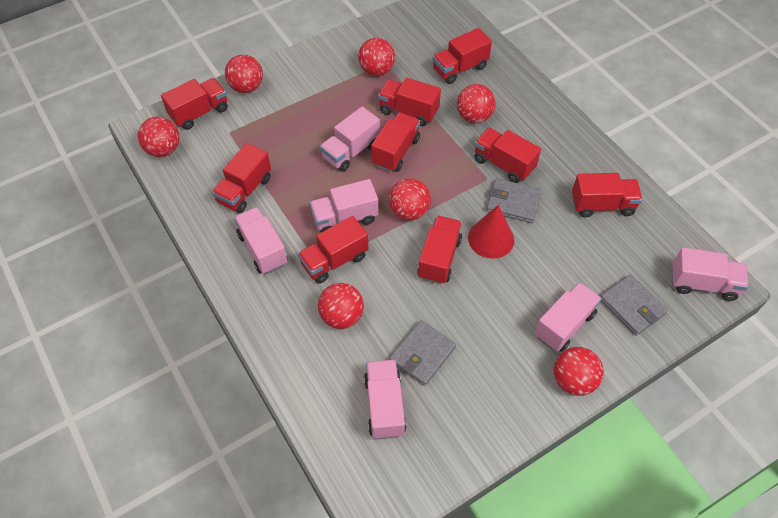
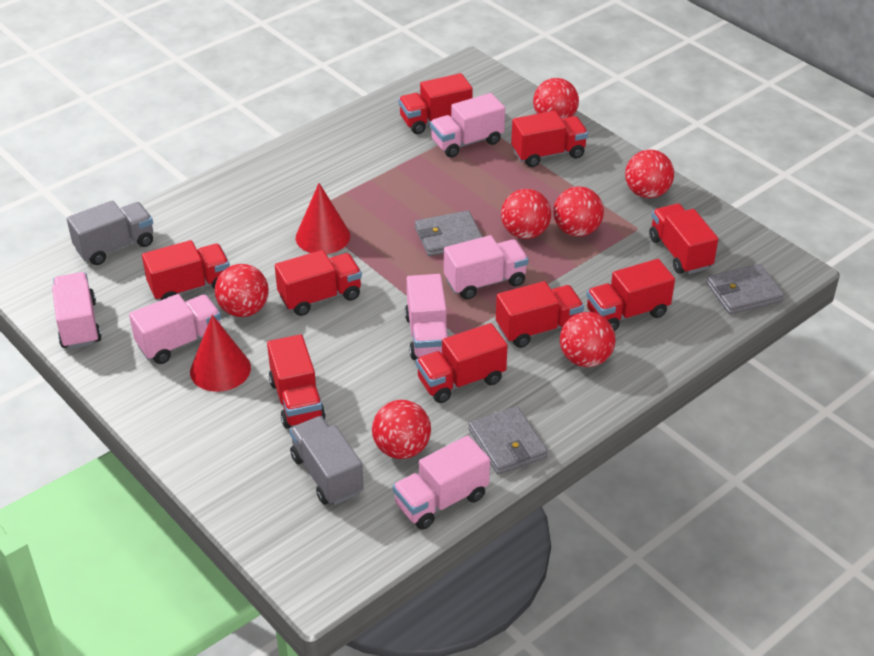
grey truck: none = 0 -> [67,201,153,265] [289,416,364,505] = 2
red cone: [468,205,514,259] = 1 -> [190,315,251,392] [296,183,350,254] = 2

